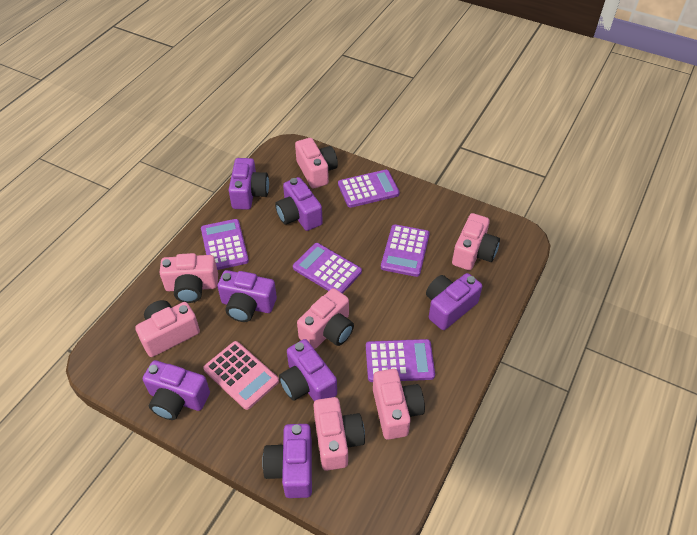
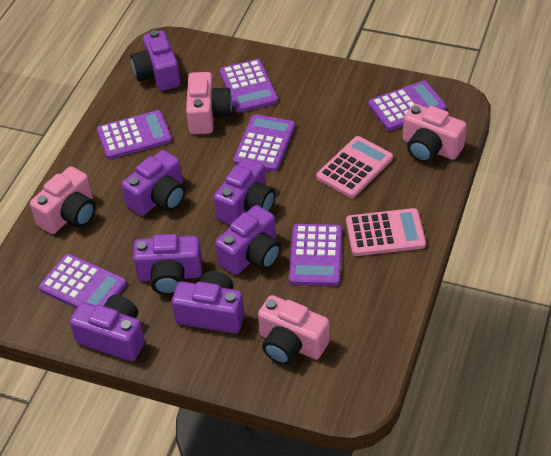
pink calculator: [203,341,279,410] = 1 -> [316,136,393,198] [346,208,426,256] = 2
pink camera: [135,300,200,357] [159,253,218,303] [295,138,338,189] [297,288,354,349] [313,397,365,471] [373,369,425,440] [452,213,500,270] = 7 -> [30,166,96,234] [186,72,232,134] [258,295,330,365] [403,104,467,163] = 4
purple calculator: [201,219,249,270] [293,243,362,294] [338,170,400,208] [366,339,435,382] [381,224,430,277] = 5 -> [39,254,127,309] [97,110,172,159] [220,59,278,113] [233,114,295,172] [289,224,342,286] [368,81,446,131] = 6

